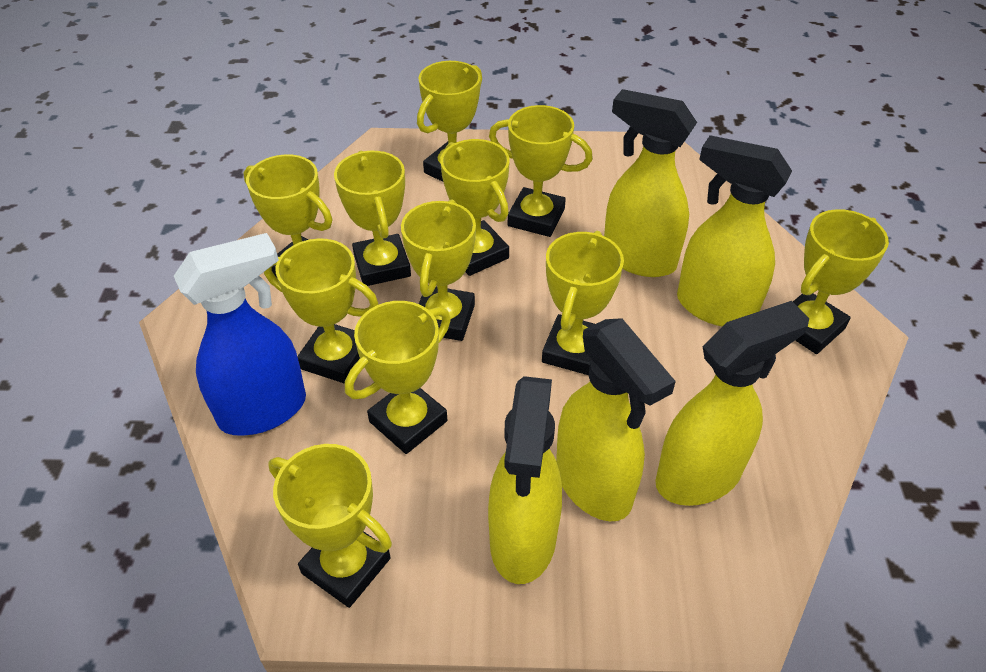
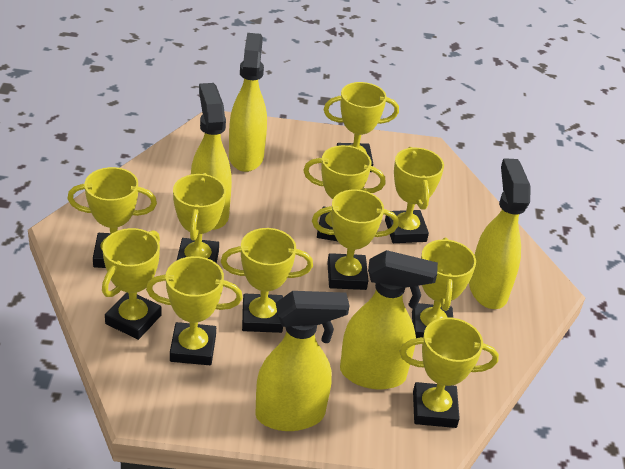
blue spray bottle: [174,233,306,436] = 1 -> none = 0

